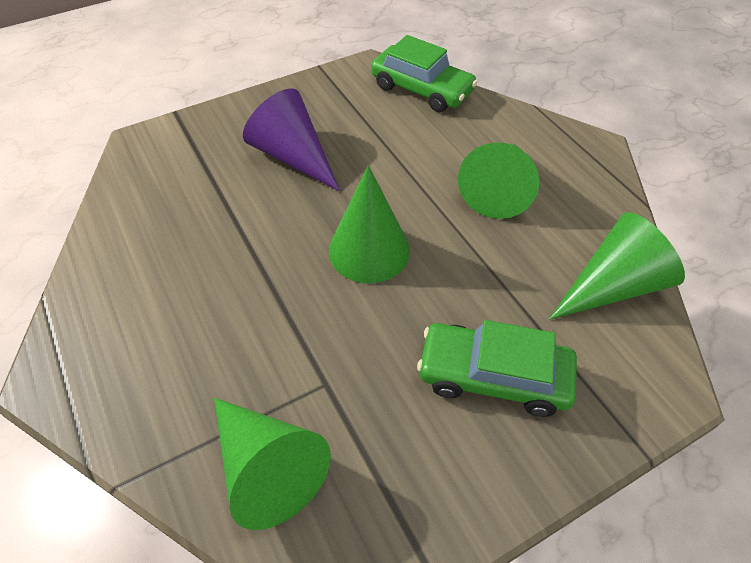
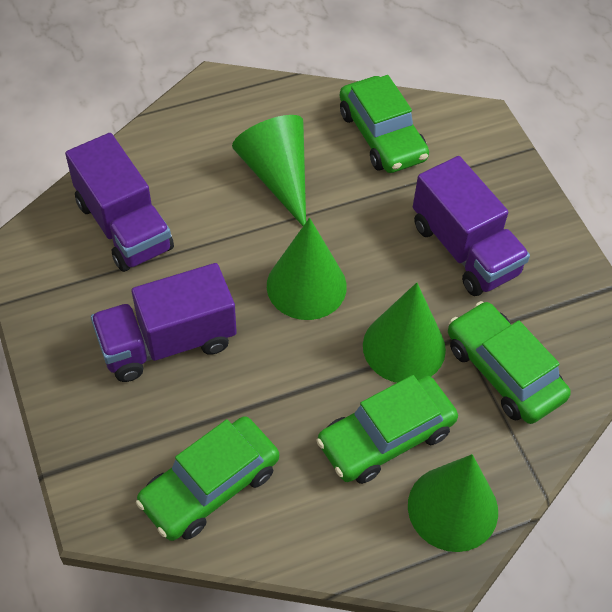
green car: [371,35,478,112] [417,320,577,417] = 2 -> [136,416,279,541] [316,375,458,484] [340,75,429,173] [448,301,571,424] = 4
purple cone: [243,88,340,191] = 1 -> none = 0
purple truck: none = 0 -> [65,133,174,272] [91,263,237,382] [413,156,530,296] = 3

